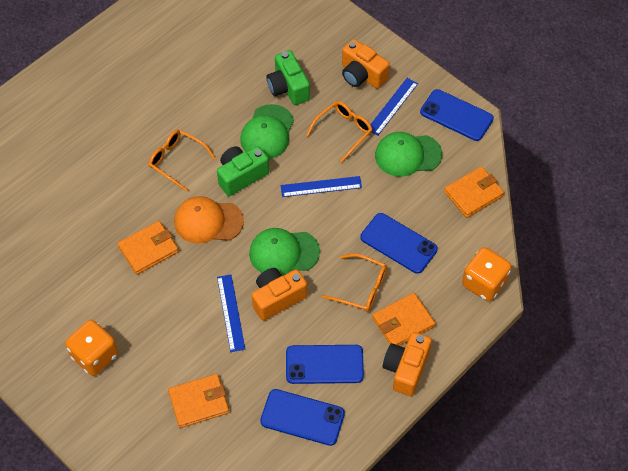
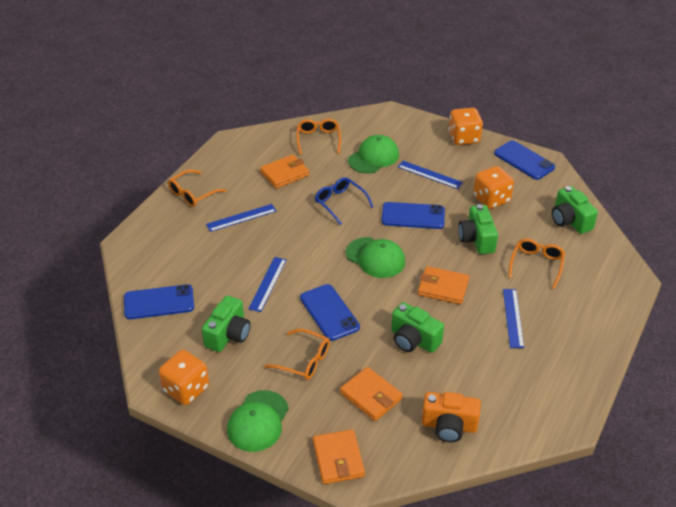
blue glasses: none = 0 -> [315,177,373,225] = 1
blue ruler: [217,275,245,352] [281,176,362,197] [370,78,418,136] = 3 -> [206,204,277,232] [248,257,287,312] [398,161,463,189] [503,289,524,348] = 4
green camera: [217,146,269,196] [267,50,310,105] = 2 -> [202,295,251,352] [391,302,444,353] [458,204,498,254] [552,186,598,234] = 4
orange camera: [252,268,307,321] [342,39,390,89] [383,332,432,396] = 3 -> [422,392,481,442] = 1
orange cap: [174,196,244,244] = 1 -> none = 0
orange dice: [65,320,118,376] [462,247,511,301] = 2 -> [159,350,209,405] [449,108,483,145] [473,166,514,209] = 3
orange glasses: [149,130,216,192] [306,101,372,163] [322,253,387,311] = 3 -> [168,169,226,207] [265,329,330,380] [297,119,341,155] [508,239,565,289] = 4

